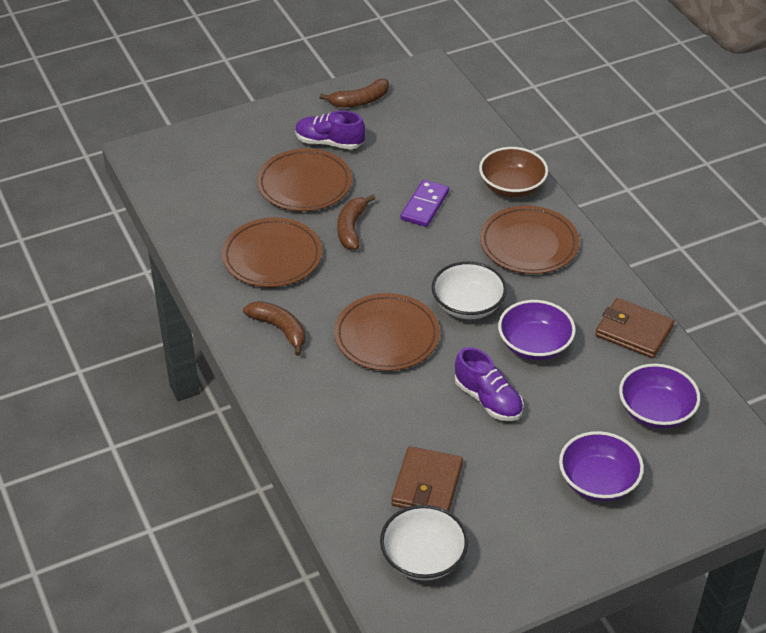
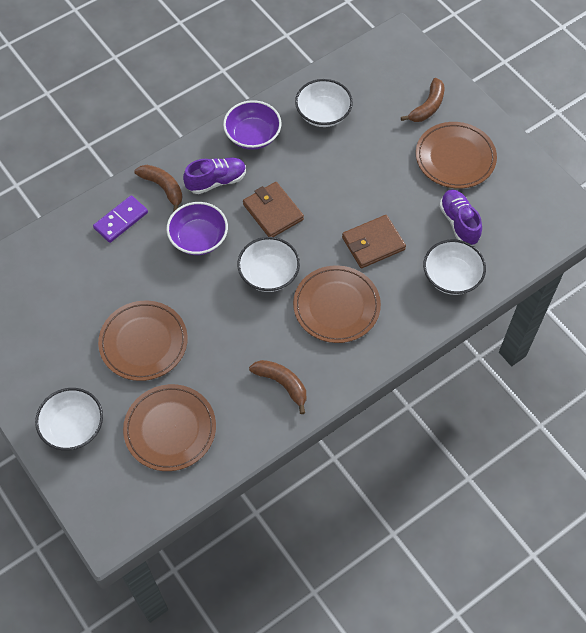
brown bowl: [479,147,548,197] = 1 -> none = 0
purple bowl: [498,300,576,360] [559,431,644,501] [619,364,700,429] = 3 -> [166,202,228,255] [223,100,282,150] = 2
white bowl: [380,505,468,581] [432,261,507,320] = 2 -> [35,388,103,451] [237,237,300,292] [295,79,353,127] [423,239,486,295] = 4

